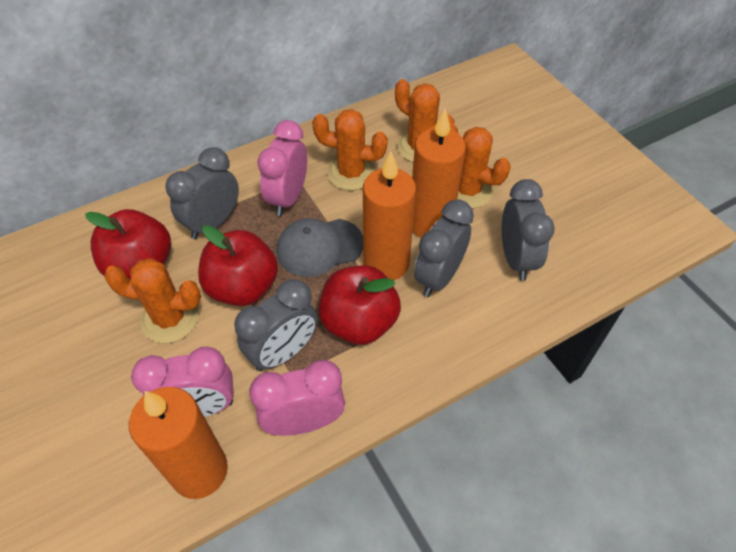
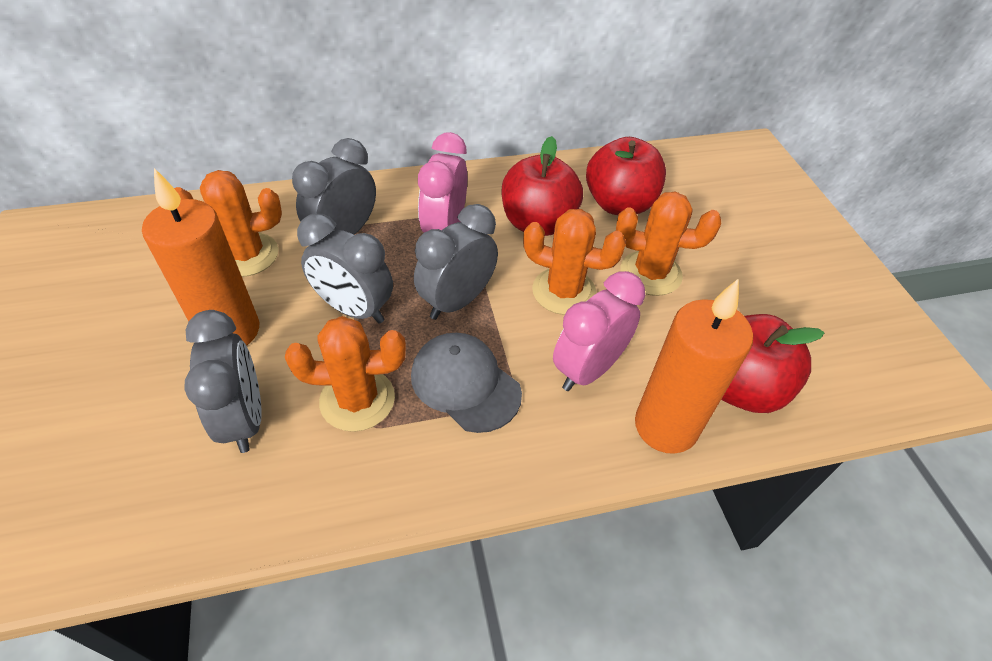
orange candle: [129,387,228,499] [363,151,416,280] [412,109,466,238] = 3 -> [142,168,259,346] [635,278,753,454] = 2
pink clock: [131,347,234,417] [249,360,345,436] [257,120,307,216] = 3 -> [418,132,467,233] [553,271,645,391] = 2

